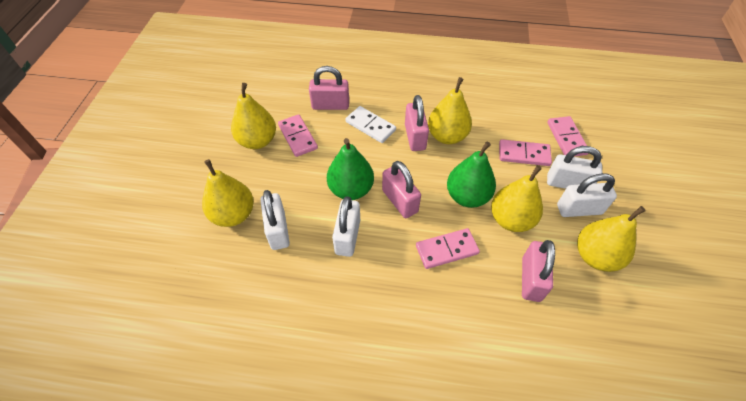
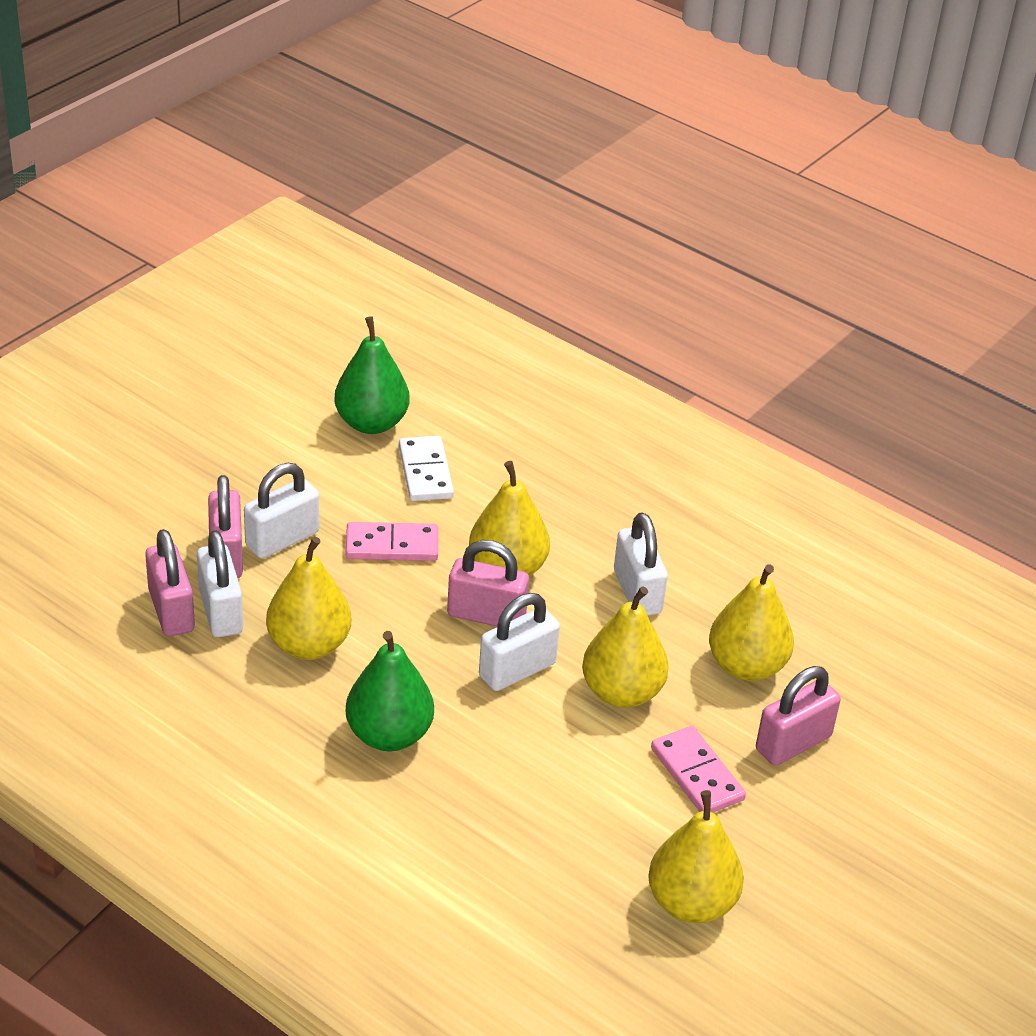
pink domino: [278,114,318,157] [416,228,480,269] [499,139,552,166] [547,116,589,157] = 4 -> [346,522,438,561] [651,726,746,813] = 2

